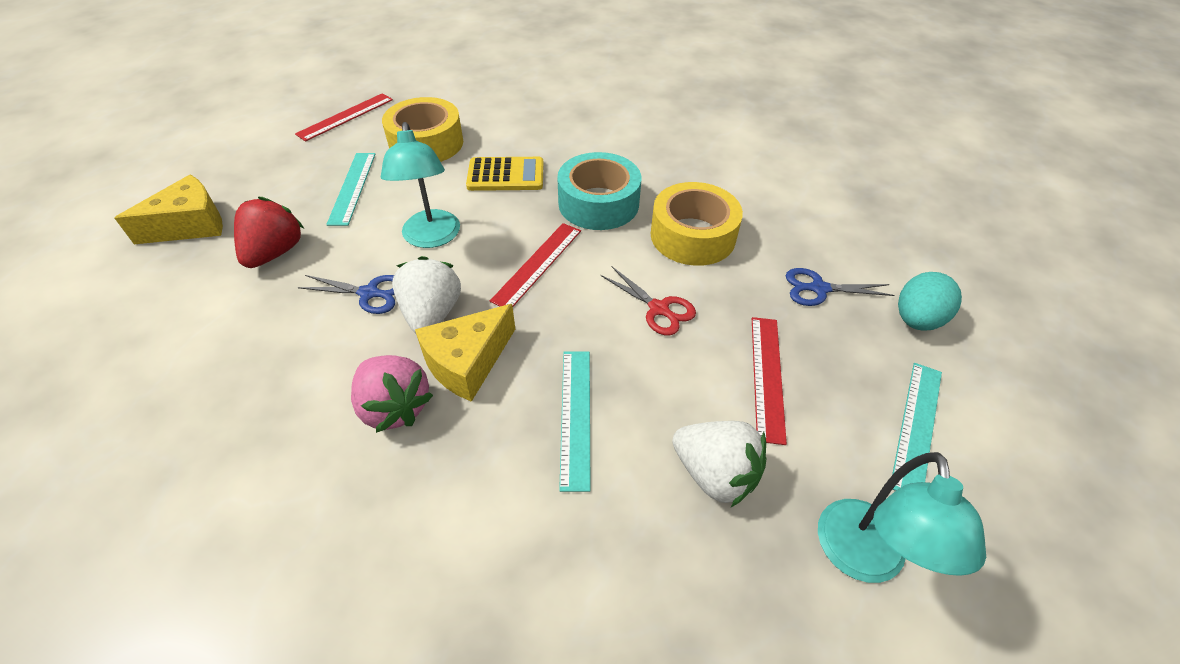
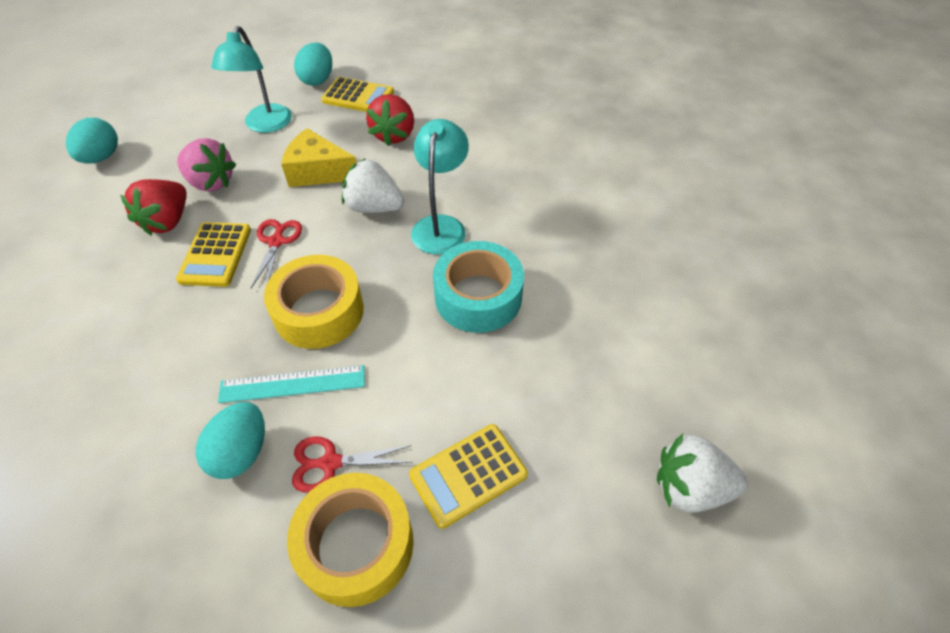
blue scissors: [298,275,395,314] [785,268,894,306] = 2 -> none = 0
red ruler: [295,93,393,141] [490,223,581,307] [752,317,787,445] = 3 -> none = 0
red scissors: [601,267,696,336] = 1 -> [251,219,302,288] [292,436,412,493] = 2
red strawberry: [234,197,304,268] = 1 -> [120,179,187,235] [366,94,414,146] = 2
turquoise egg: [898,272,962,331] = 1 -> [66,118,118,164] [196,402,265,479] [294,43,332,86] = 3
turquoise ruler: [326,153,375,226] [559,351,591,492] [892,363,942,491] = 3 -> [218,365,365,403] = 1
yellow calculator: [466,157,544,191] = 1 -> [176,222,251,287] [321,77,394,112] [409,424,528,529] = 3
yellow cheese: [115,175,223,244] [415,304,515,402] = 2 -> [281,128,357,187] = 1

